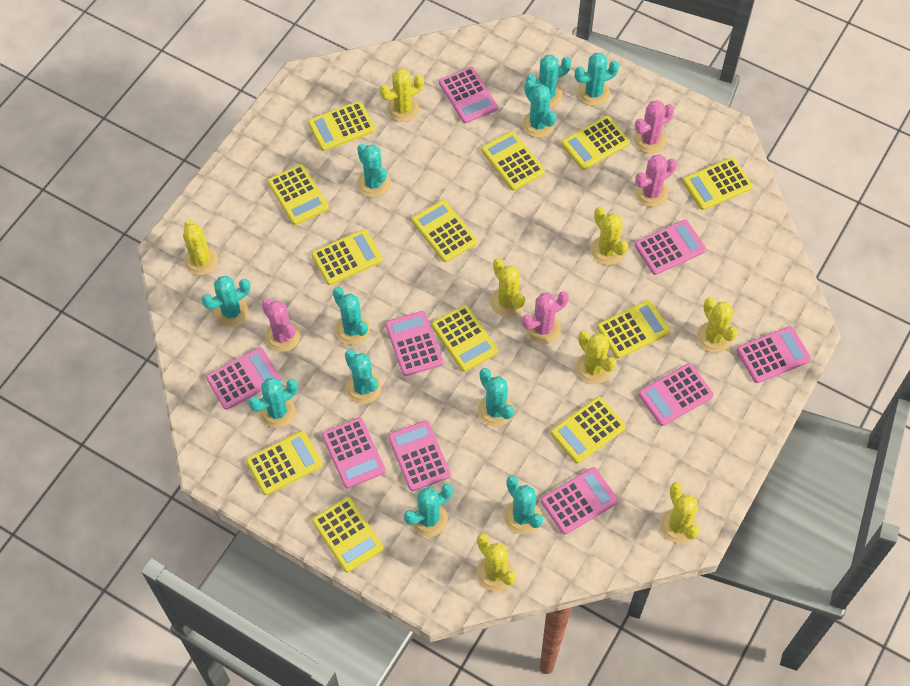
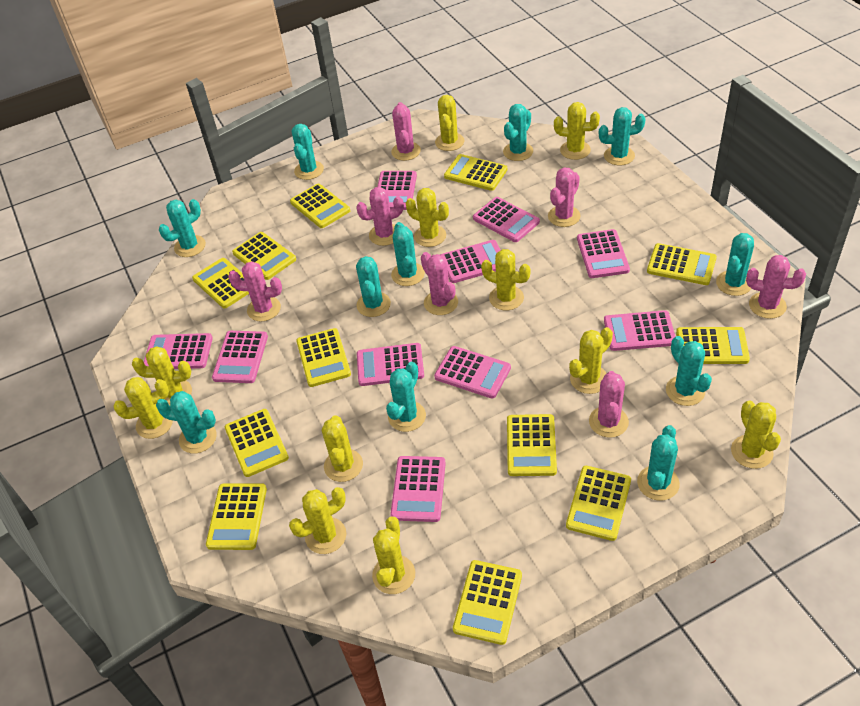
pink cactus: [262,299,300,352] [522,291,569,344] [634,100,674,153] [635,154,677,207] = 4 -> [228,261,282,322] [356,187,404,246] [391,102,421,161] [421,252,458,315] [548,167,581,227] [589,371,629,438] [746,255,806,319] = 7
pink calculator: [206,347,281,410] [322,417,386,489] [385,311,443,376] [388,420,451,491] [439,67,498,123] [541,467,618,535] [635,220,706,275] [638,363,714,426] [737,326,811,383] = 9 -> [144,333,213,369] [212,331,268,383] [357,343,424,386] [377,171,417,210] [390,456,446,522] [434,346,511,399] [441,240,501,283] [473,197,540,242] [577,229,630,278] [604,310,676,351] = 10
yellow cactus: [183,220,218,275] [379,69,424,122] [477,533,516,591] [490,258,525,317] [576,331,617,384] [591,207,629,265] [660,482,699,543] [697,298,738,353] = 8 -> [114,377,173,439] [132,346,192,406] [289,487,346,554] [322,415,363,482] [372,516,415,594] [406,188,449,247] [435,95,464,151] [481,249,530,310] [554,102,600,160] [569,327,613,394] [731,400,781,469] = 11

